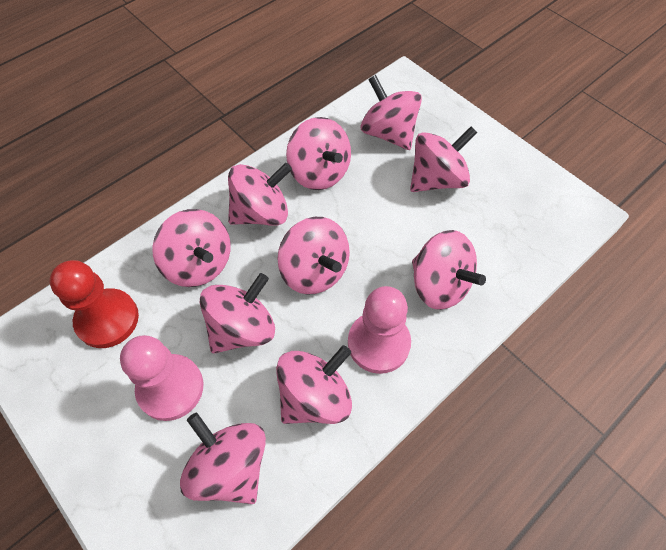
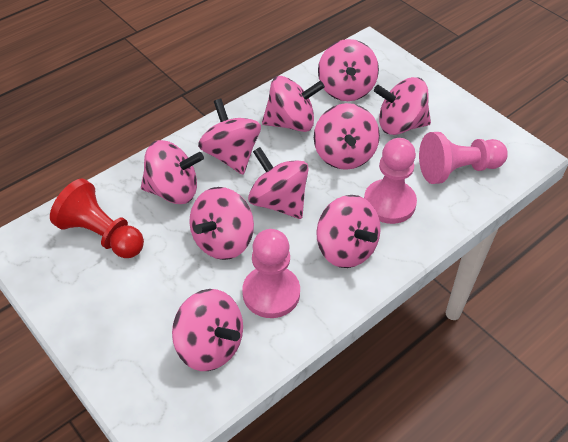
pink pawn: [120,335,203,421] [348,286,411,374] = 2 -> [242,229,300,318] [364,138,417,224] [419,132,508,184] = 3

